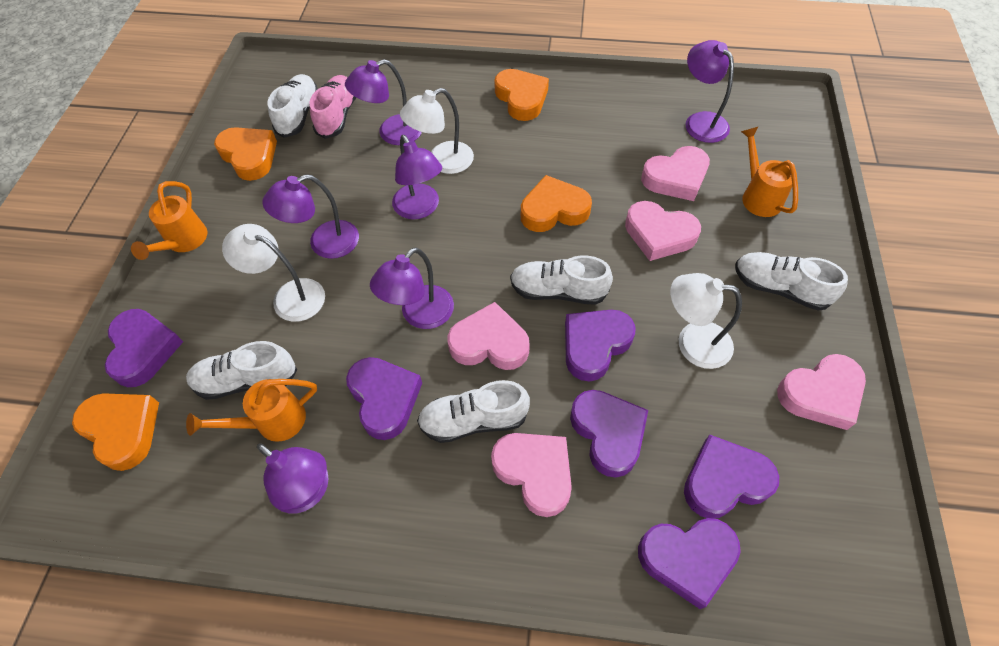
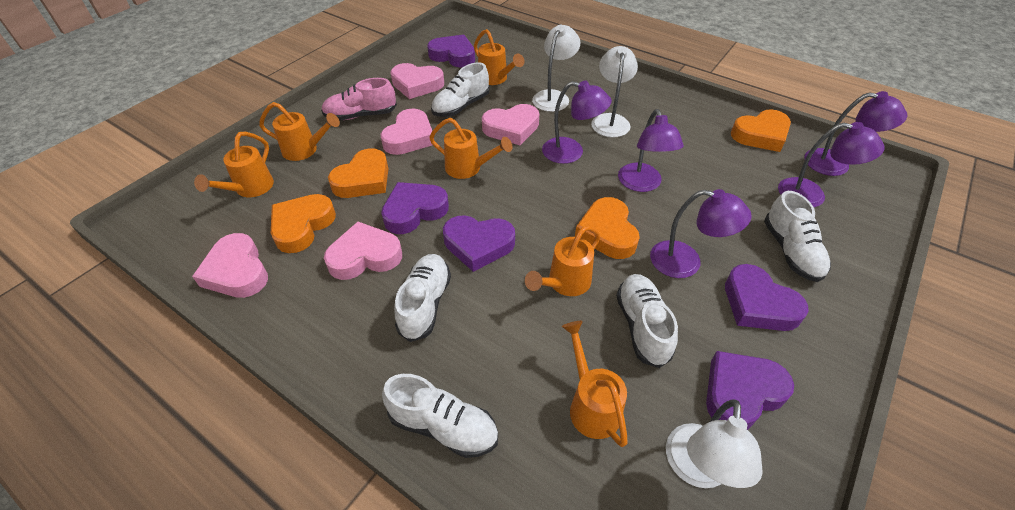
orange watering can: [131,181,207,260] [186,379,317,442] [741,126,798,217] = 3 -> [194,132,274,197] [259,102,340,161] [429,118,512,179] [474,29,525,85] [525,226,600,296] [562,321,628,447] = 6
purple heart: [105,309,183,387] [346,357,422,440] [565,310,635,382] [570,390,648,478] [638,518,741,609] [684,435,779,519] = 6 -> [381,182,449,234] [427,35,475,67] [443,215,515,272] [706,351,794,430] [725,264,809,331] = 5
purple lamp: [257,443,329,514] [262,174,359,259] [345,59,422,145] [370,247,454,329] [392,135,442,219] [686,40,734,143] = 6 -> [542,81,612,164] [618,109,684,192] [650,189,752,278] [778,122,884,207] [804,91,907,176] = 5

